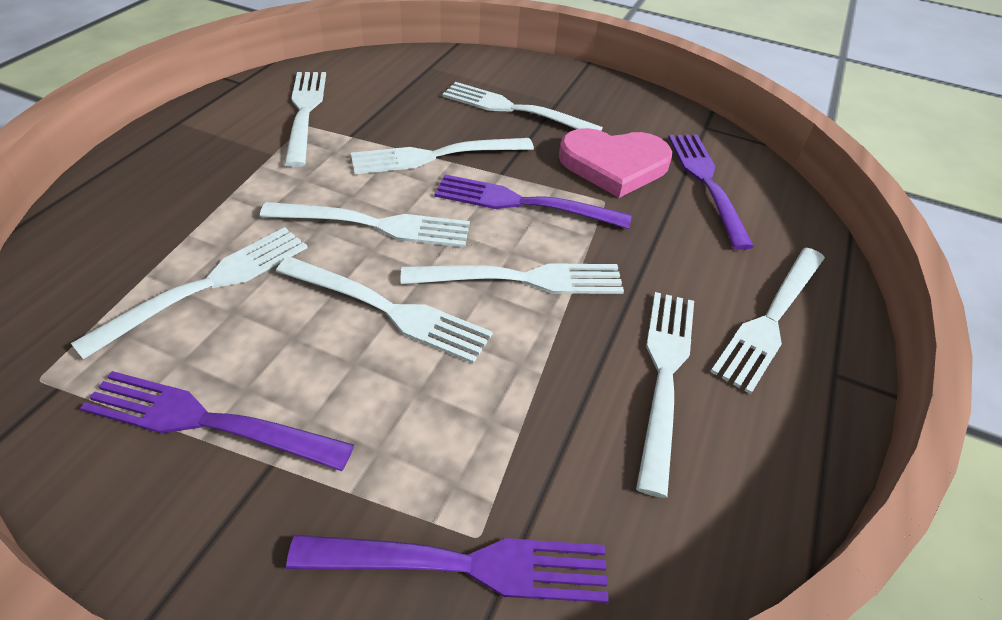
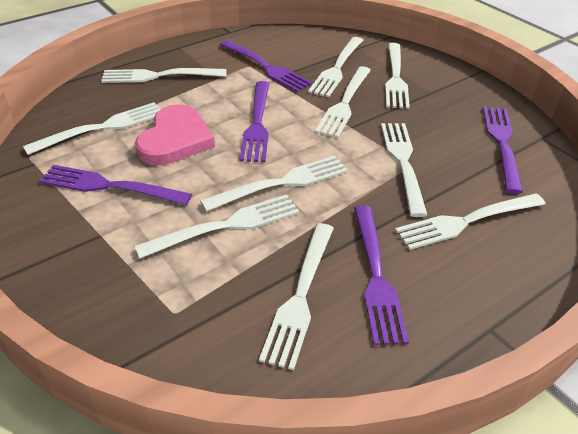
purple fork: [80,371,354,471] [286,535,609,603] [434,174,632,229] [668,135,754,250] = 4 -> [39,165,192,205] [220,40,312,92] [239,81,270,162] [354,206,409,345] [483,107,523,194] = 5
white fork: [71,227,308,359] [260,202,470,248] [276,257,493,363] [284,72,326,167] [351,138,534,174] [401,263,624,294] [442,82,603,131] [636,292,694,498] [710,248,825,394] = 9 -> [23,102,161,155] [101,68,227,83] [134,194,299,259] [200,156,348,212] [259,223,334,370] [308,37,363,97] [315,66,371,138] [381,123,427,217] [385,43,410,109] [395,193,545,250] = 10

